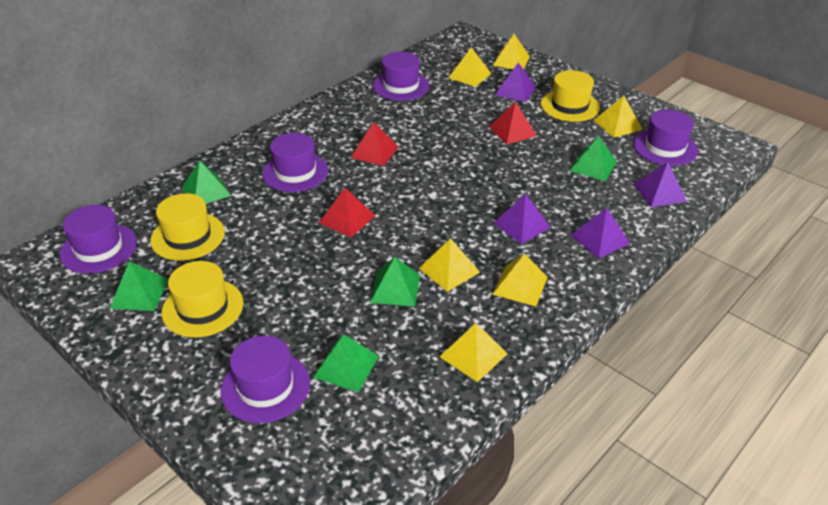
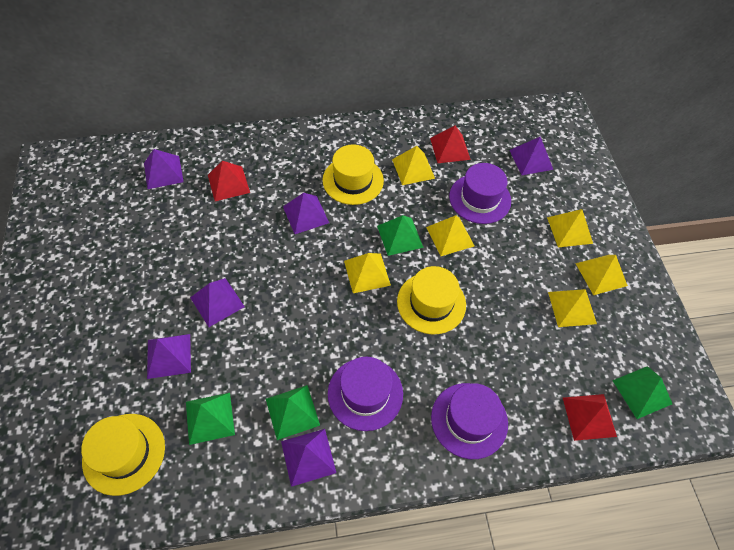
green pyramid: [110,261,169,311] [182,161,232,204] [313,334,379,392] [370,257,420,307] [569,136,617,181] = 5 -> [186,393,235,445] [266,385,320,440] [377,215,424,256] [612,366,672,419] = 4
purple hat: [60,205,137,274] [221,336,310,423] [262,133,329,192] [373,52,429,101] [633,110,698,166] = 5 -> [328,357,403,431] [431,383,508,459] [449,163,511,224] = 3
purple pyramid: [493,194,551,244] [495,62,536,102] [571,208,630,259] [633,162,687,207] = 4 -> [144,149,184,189] [147,334,191,379] [190,278,245,327] [281,429,336,487] [283,193,329,234] [509,136,553,175] = 6

